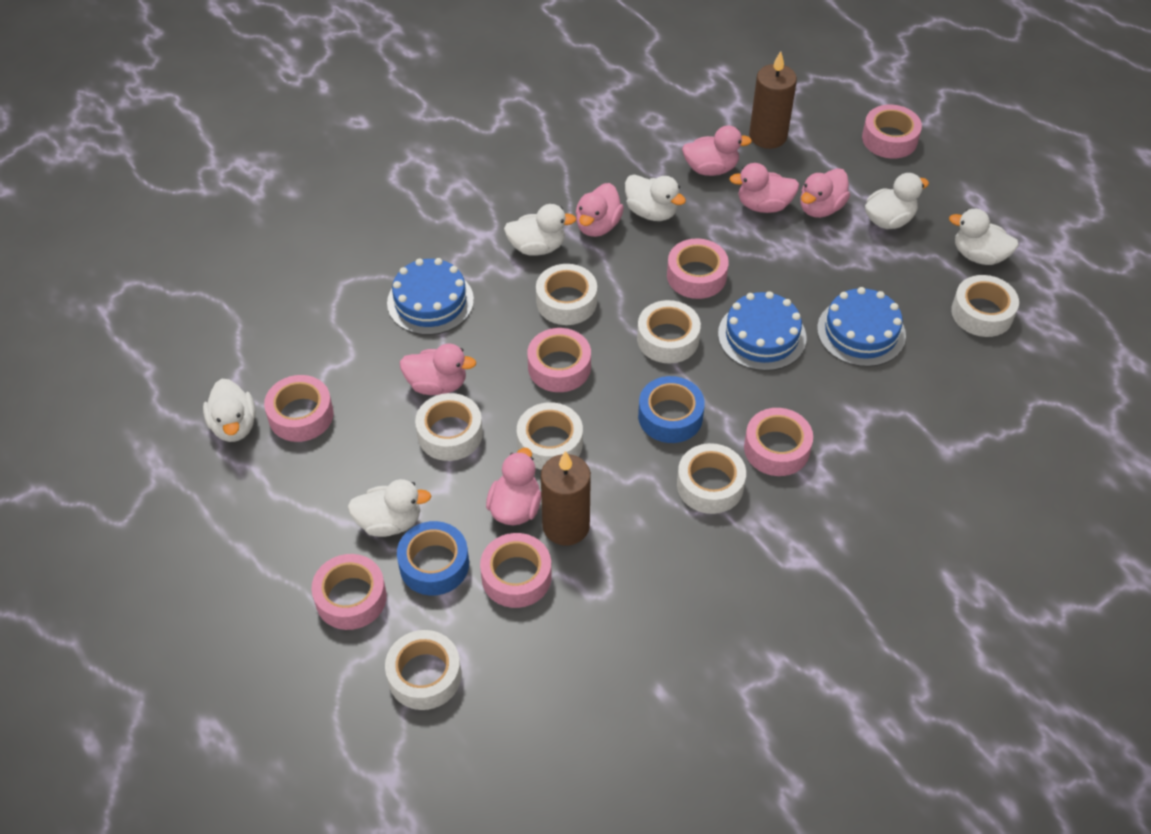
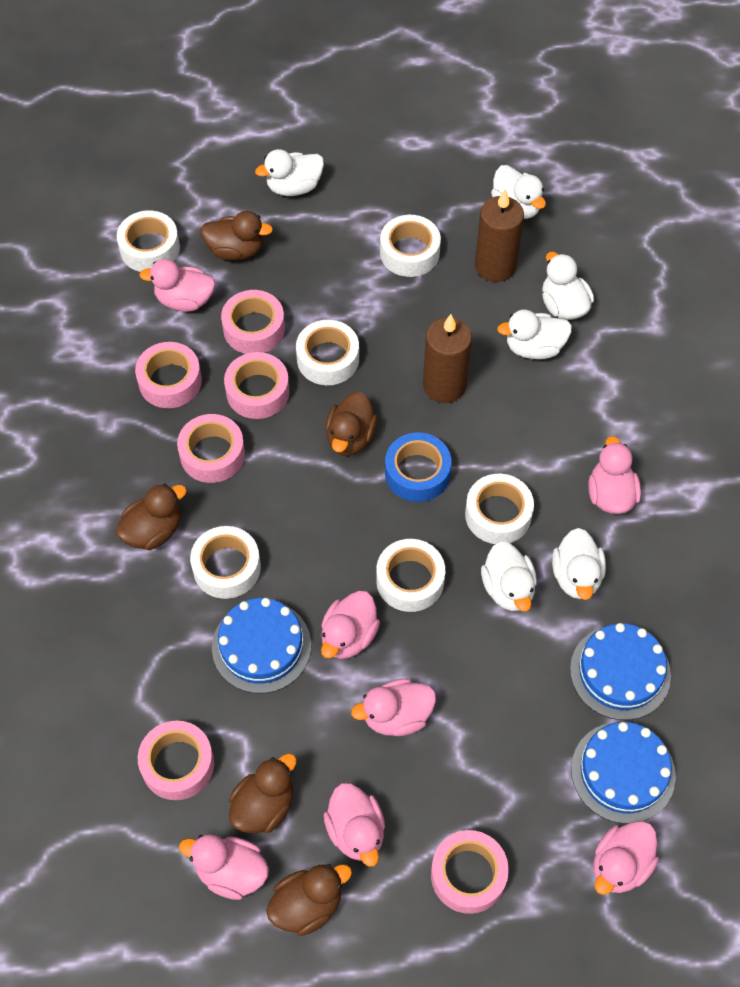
blue tape: [397,521,469,595] [638,376,705,443] = 2 -> [385,432,451,502] = 1
brown duck: none = 0 -> [116,484,187,550] [201,211,273,260] [229,753,297,833] [266,864,352,936] [325,391,378,456] = 5
pink duck: [400,344,476,395] [486,448,541,525] [576,183,624,237] [682,125,752,176] [730,163,799,213] [800,168,850,218] = 6 -> [139,259,216,312] [179,834,269,900] [321,591,380,659] [324,783,385,867] [351,679,436,736] [588,436,641,514] [594,821,659,895] = 7
pink tape: [264,375,334,442] [311,554,387,630] [480,533,552,608] [527,328,591,392] [667,238,729,299] [744,408,813,476] [862,105,922,159] = 7 -> [135,342,202,408] [138,721,214,800] [177,414,245,483] [221,290,285,354] [224,352,290,419] [431,830,509,914] = 6
white tape: [385,630,461,710] [415,393,483,461] [517,402,583,470] [536,264,597,325] [637,300,701,363] [677,443,746,514] [951,275,1019,337] = 7 -> [117,210,180,272] [190,526,261,599] [296,320,359,385] [376,539,445,612] [380,215,441,277] [465,474,534,544] = 6

